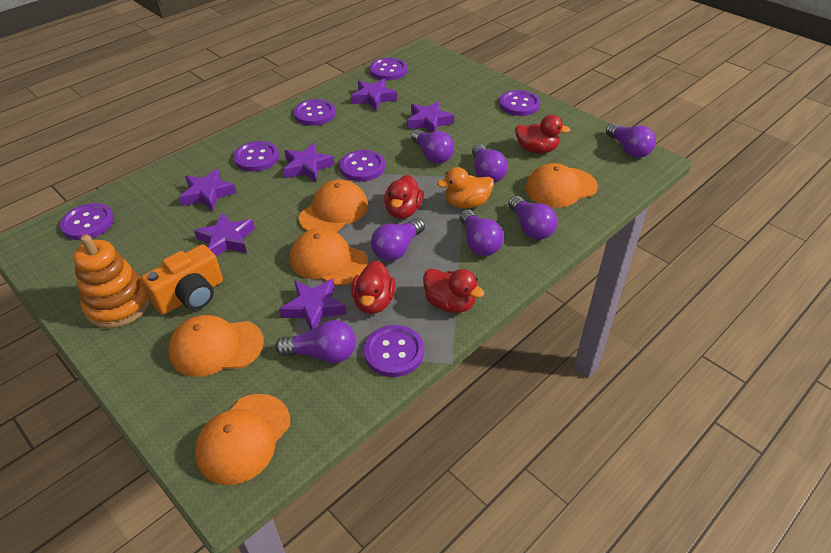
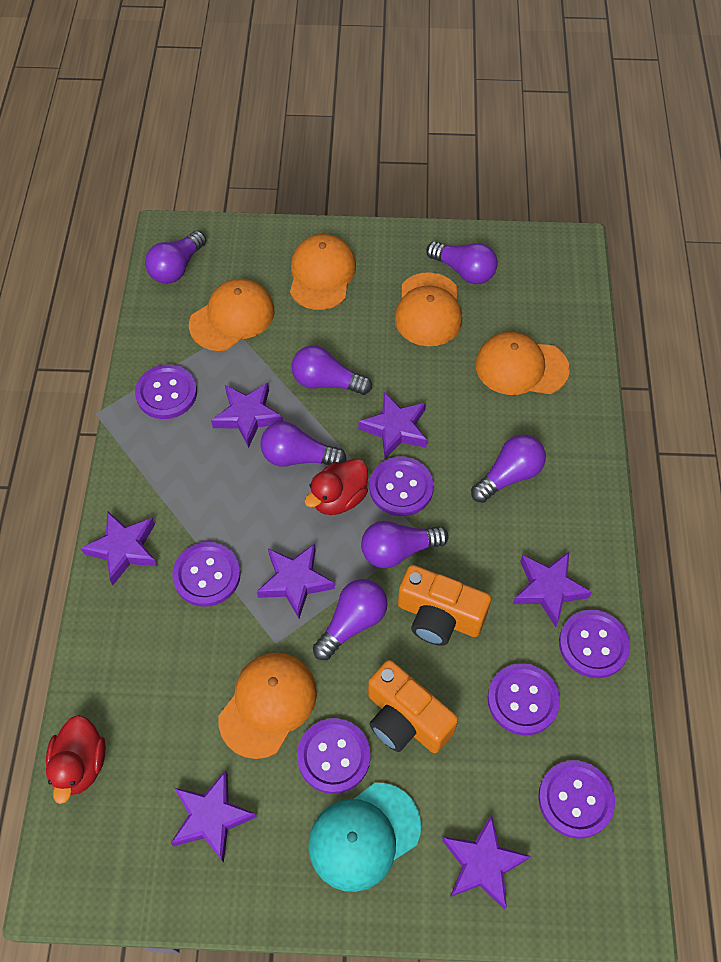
orange camera: [141,244,223,315] = 1 -> [368,660,458,753] [398,565,491,646] = 2
orange duck: [437,167,494,208] = 1 -> none = 0
orange stacking toy: [73,235,150,328] = 1 -> none = 0
purple star: [179,169,236,211] [194,212,255,256] [279,278,346,330] [283,143,335,182] [351,79,397,111] [407,101,454,133] = 6 -> [81,511,157,585] [171,771,257,863] [211,383,283,448] [257,544,335,618] [358,392,427,459] [442,814,531,909] [513,552,592,627] = 7
red duck: [351,260,396,314] [384,175,423,219] [423,268,484,313] [515,115,570,154] = 4 -> [46,715,106,804] [304,458,368,515] = 2
turquoise cap: none = 0 -> [308,783,421,892] = 1

